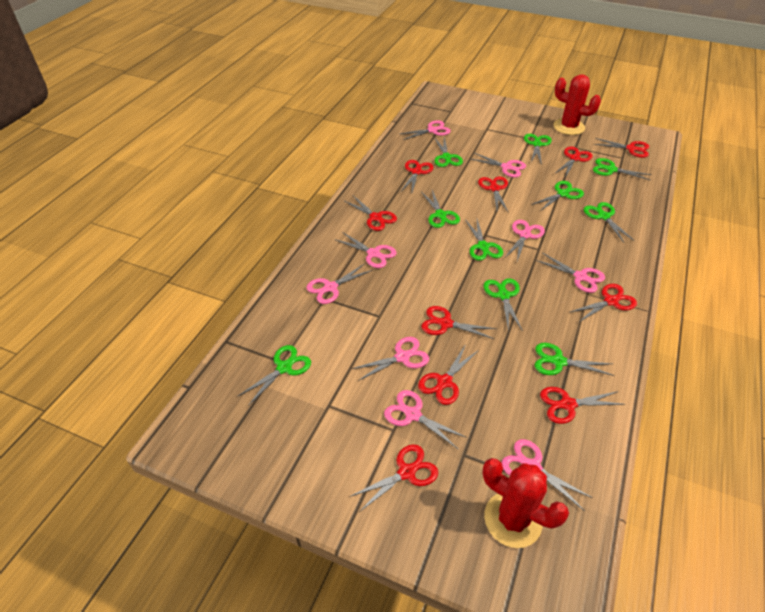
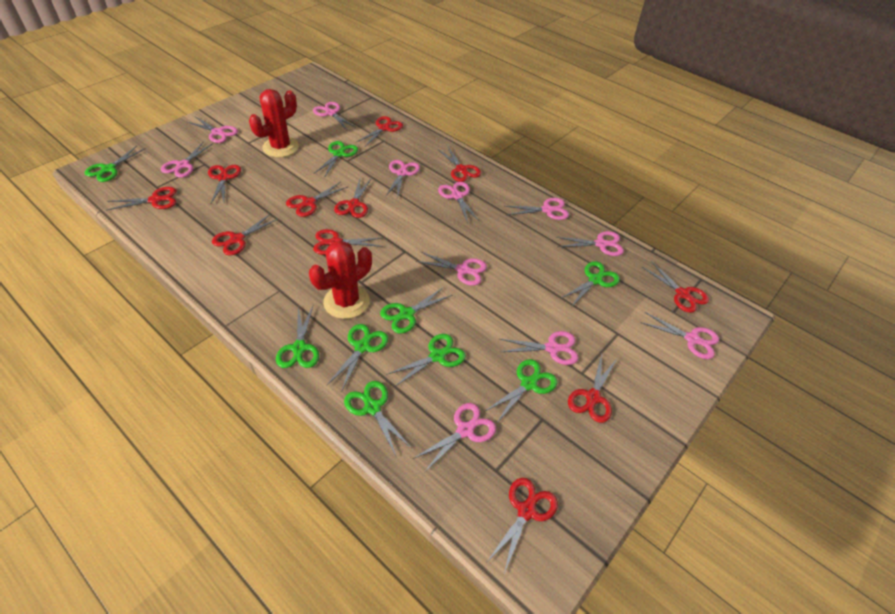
green scissors: [238,345,311,406] [421,190,460,228] [434,137,463,167] [465,219,503,261] [484,278,523,332] [524,134,552,165] [531,181,584,211] [535,343,614,376] [584,202,635,243] [593,158,652,180] = 10 -> [84,146,145,182] [276,306,319,368] [314,141,358,178] [327,324,388,392] [344,381,411,456] [380,287,453,334] [386,334,466,387] [484,359,557,423] [560,261,620,306] = 9
pink scissors: [307,263,373,304] [336,232,397,268] [352,337,429,381] [384,390,467,449] [400,120,451,140] [471,153,526,177] [502,439,593,511] [506,220,545,261] [536,253,605,293] = 9 -> [161,141,213,178] [186,116,238,143] [313,102,357,131] [385,160,420,199] [413,403,496,473] [416,251,487,286] [438,182,479,223] [500,331,579,365] [505,198,569,220] [556,231,624,256] [640,312,719,359] = 11
red scissors: [345,196,397,231] [351,444,438,512] [401,160,434,192] [418,344,479,405] [421,306,496,339] [478,176,509,213] [540,387,625,424] [556,147,592,177] [570,284,637,322] [594,138,649,158] = 10 -> [107,187,176,210] [208,165,241,203] [212,213,278,255] [286,182,348,217] [313,229,383,255] [334,178,372,218] [357,116,403,147] [437,147,481,182] [486,478,558,573] [568,354,617,423] [642,261,709,313] = 11

